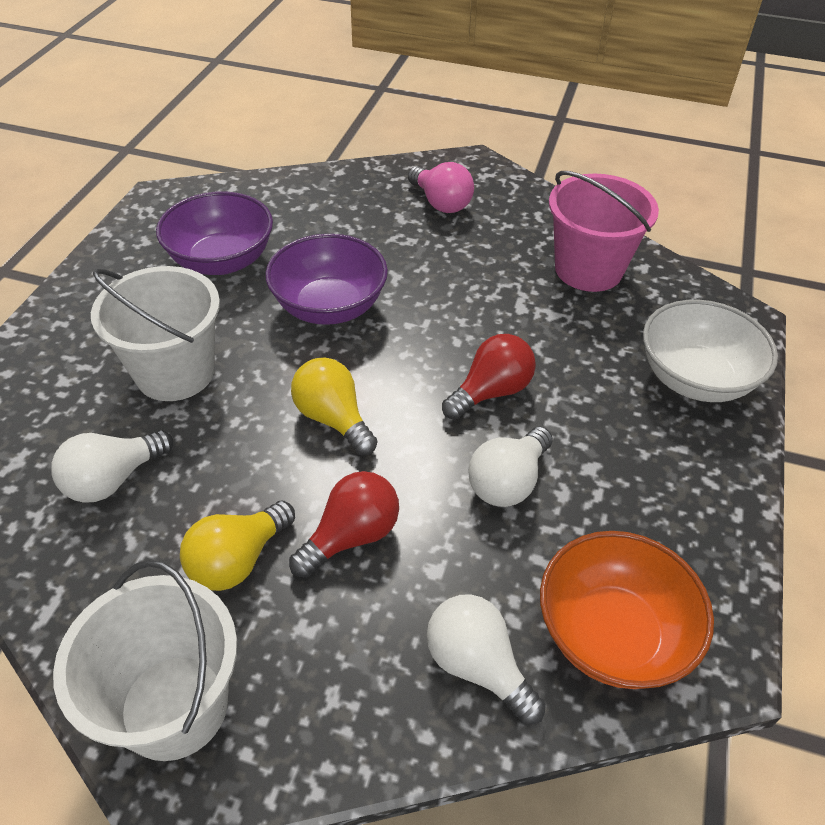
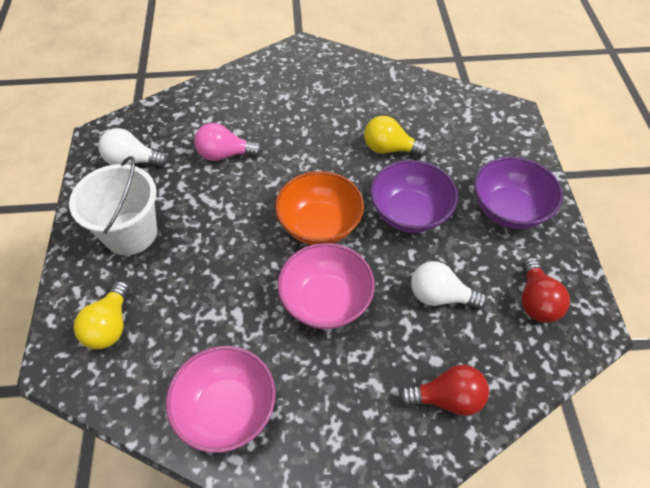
pink bowl: none = 0 -> [166,346,276,453] [277,243,375,329] = 2
pink bucket: [549,171,659,292] = 1 -> none = 0
white bowl: [643,300,778,402] = 1 -> none = 0
white bucket: [53,560,237,761] [91,266,220,401] = 2 -> [69,156,157,255] = 1
white light bulb: [51,430,173,503] [427,594,546,725] [468,427,553,507] = 3 -> [98,128,168,167] [411,261,488,309] = 2

